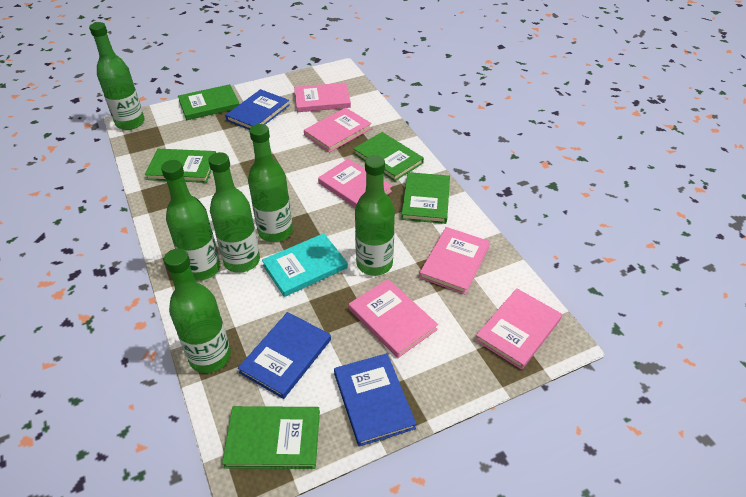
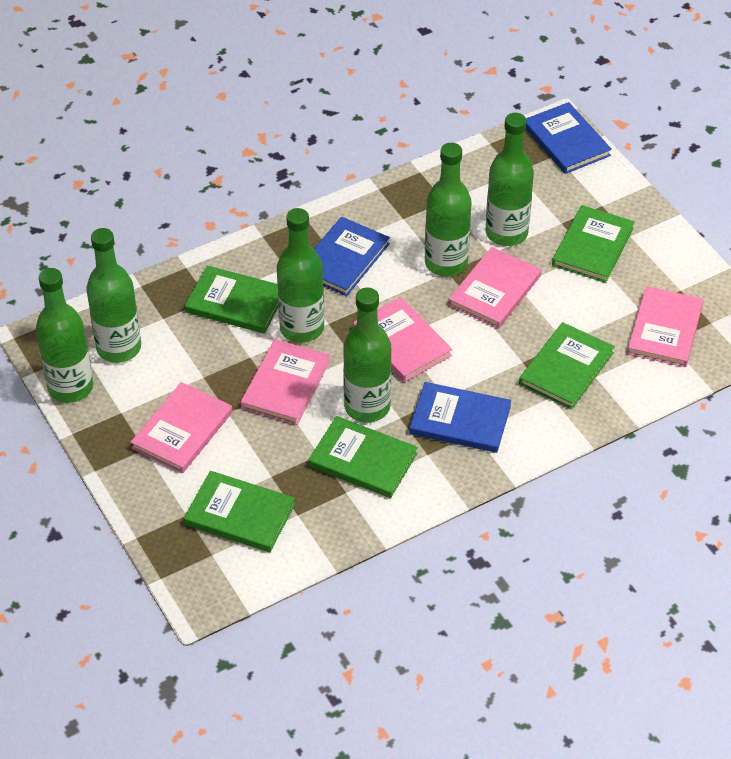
pink book: [294,82,351,112] [304,108,372,153] [318,159,392,208] [349,279,438,358] [419,227,490,294] [475,288,562,370] = 6 -> [130,382,232,473] [241,339,330,425] [353,297,452,382] [448,247,541,329] [627,286,704,367] = 5
turquoise book: [262,233,348,297] = 1 -> none = 0

